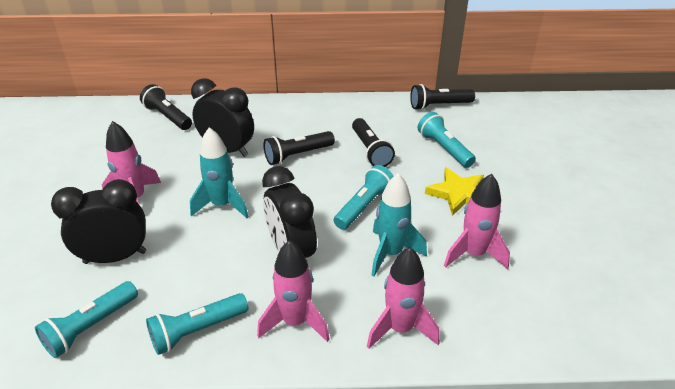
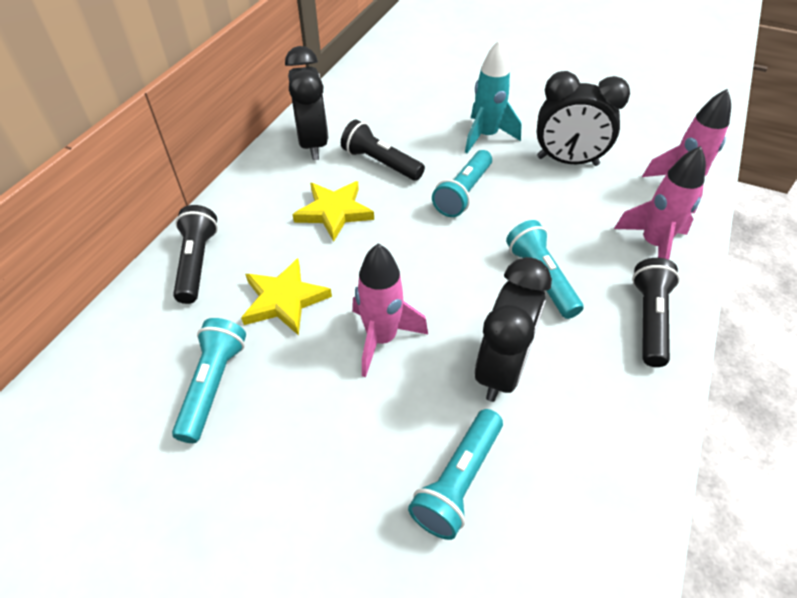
black flashlight: [140,84,192,130] [263,131,335,165] [352,118,395,167] [410,84,475,110] = 4 -> [173,205,218,304] [341,120,425,181] [632,258,680,367] = 3
pink rocket: [102,121,161,204] [257,240,330,342] [367,247,440,349] [444,174,510,269] = 4 -> [352,243,428,377] [614,146,706,260] [642,89,731,213] = 3
turquoise rocket: [190,127,249,219] [372,173,427,277] = 2 -> [465,40,522,153] = 1
yellow star: [425,167,484,216] = 1 -> [241,258,332,336] [292,181,374,242] = 2

